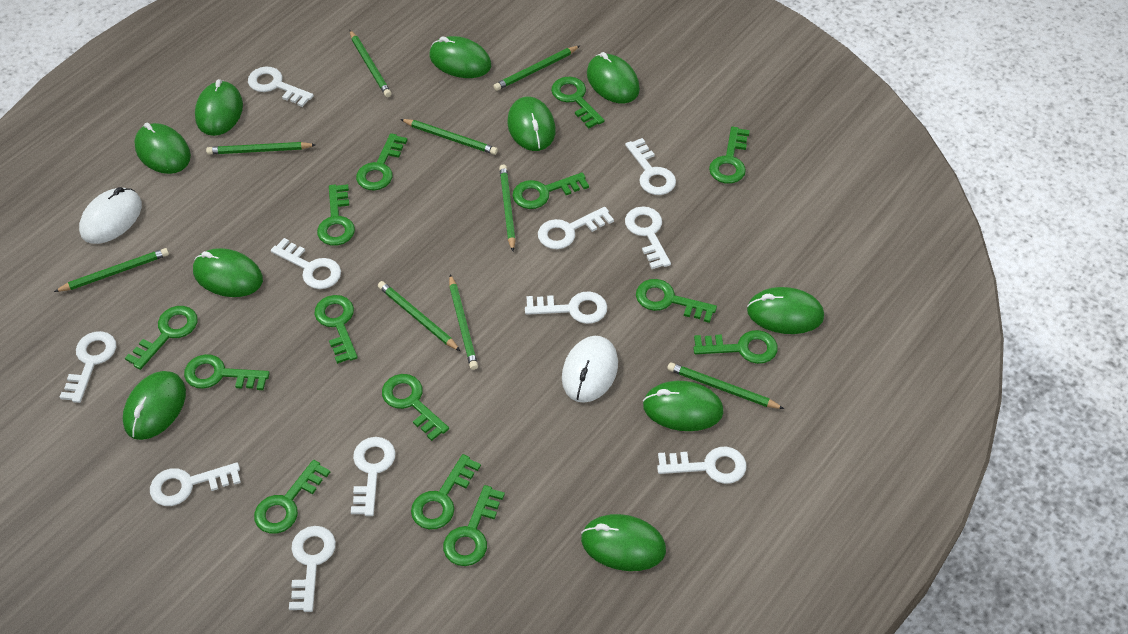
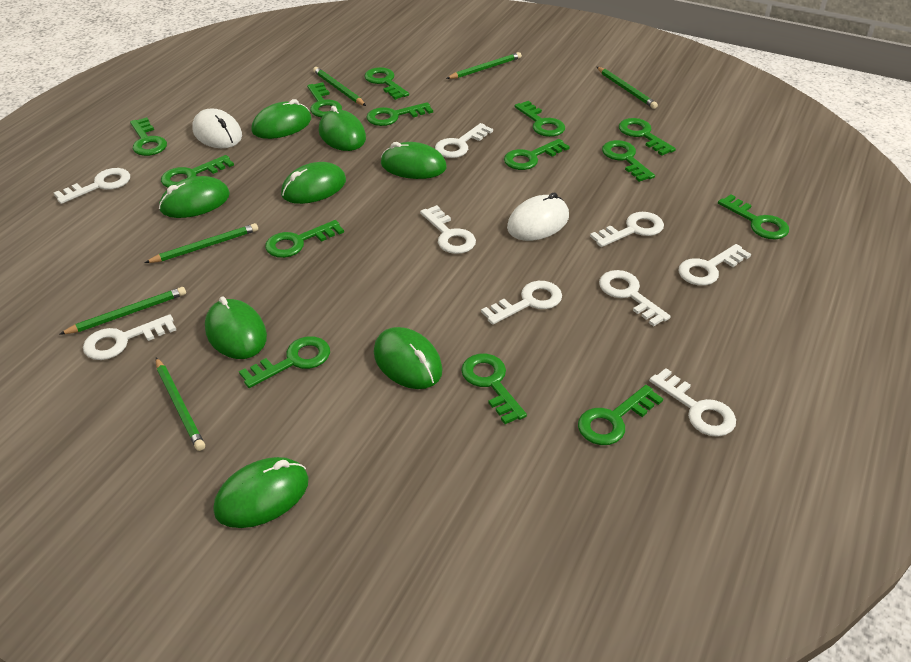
green mouse: [123,371,186,440] [134,123,191,174] [193,248,263,297] [195,79,243,136] [429,36,491,78] [507,96,556,151] [581,514,666,571] [587,52,640,103] [643,381,724,431] [747,287,824,334] = 10 -> [159,176,230,218] [205,296,267,359] [214,457,309,528] [251,99,311,139] [281,162,346,204] [319,106,366,151] [374,327,443,389] [381,142,447,179] = 8
green pencil: [54,248,169,292] [206,142,316,155] [350,30,392,97] [378,281,460,351] [400,119,498,155] [449,274,478,370] [493,46,580,91] [499,165,516,251] [667,362,784,409] = 9 -> [59,287,186,335] [145,223,258,263] [156,358,205,451] [313,67,366,106] [446,52,522,79] [597,67,658,109] = 6
white key: [60,331,116,403] [150,462,241,506] [248,67,314,107] [271,238,341,289] [289,526,336,612] [351,437,396,516] [525,291,607,324] [538,207,614,249] [625,138,676,195] [625,206,671,269] [657,446,746,484] = 11 -> [54,168,130,204] [83,314,176,360] [420,205,476,254] [435,123,493,158] [481,281,562,325] [590,212,664,247] [599,270,671,327] [649,368,736,437] [679,244,751,286] = 9

